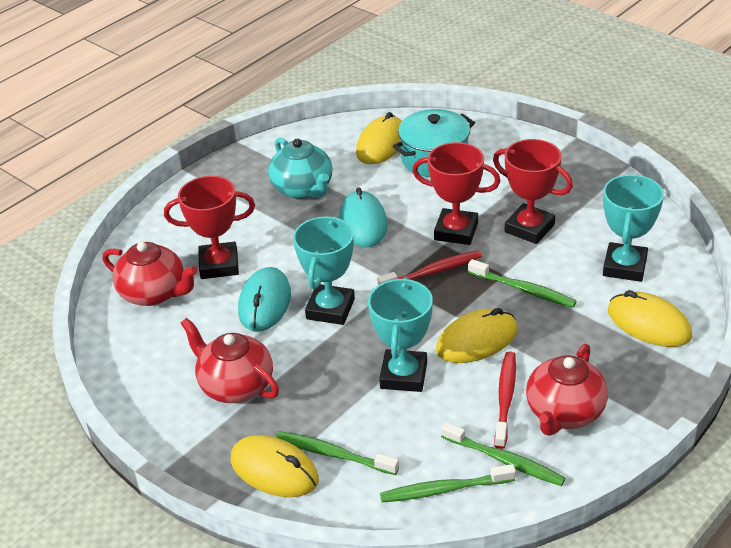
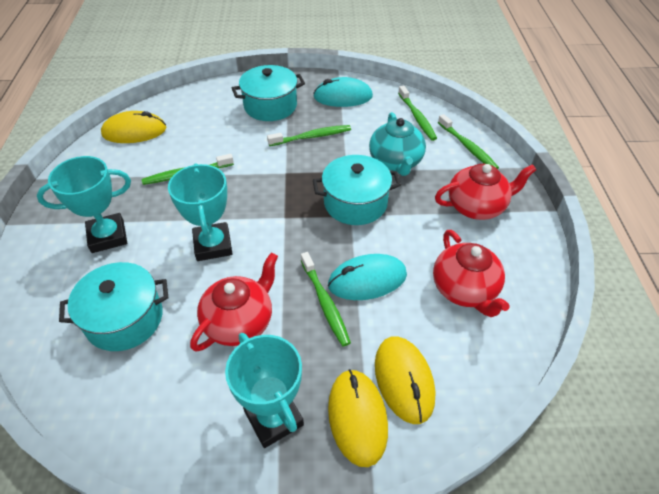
green toothbrush: [276,431,399,475] [380,464,516,502] [441,422,566,486] [468,259,577,308] = 4 -> [141,154,234,185] [267,125,351,146] [301,252,351,346] [398,86,437,141] [438,114,499,169] = 5
red toothbrush: [377,250,482,286] [495,351,516,449] = 2 -> none = 0
red trophy: [164,176,255,279] [412,142,500,245] [493,139,573,244] = 3 -> none = 0
turquoise pot: [393,109,475,177] = 1 -> [59,262,168,351] [232,65,305,121] [313,155,401,225] = 3
yellow mouse: [231,435,319,497] [356,112,402,164] [436,308,517,363] [608,290,692,347] = 4 -> [101,111,166,143] [328,369,388,467] [375,336,435,424] = 3

